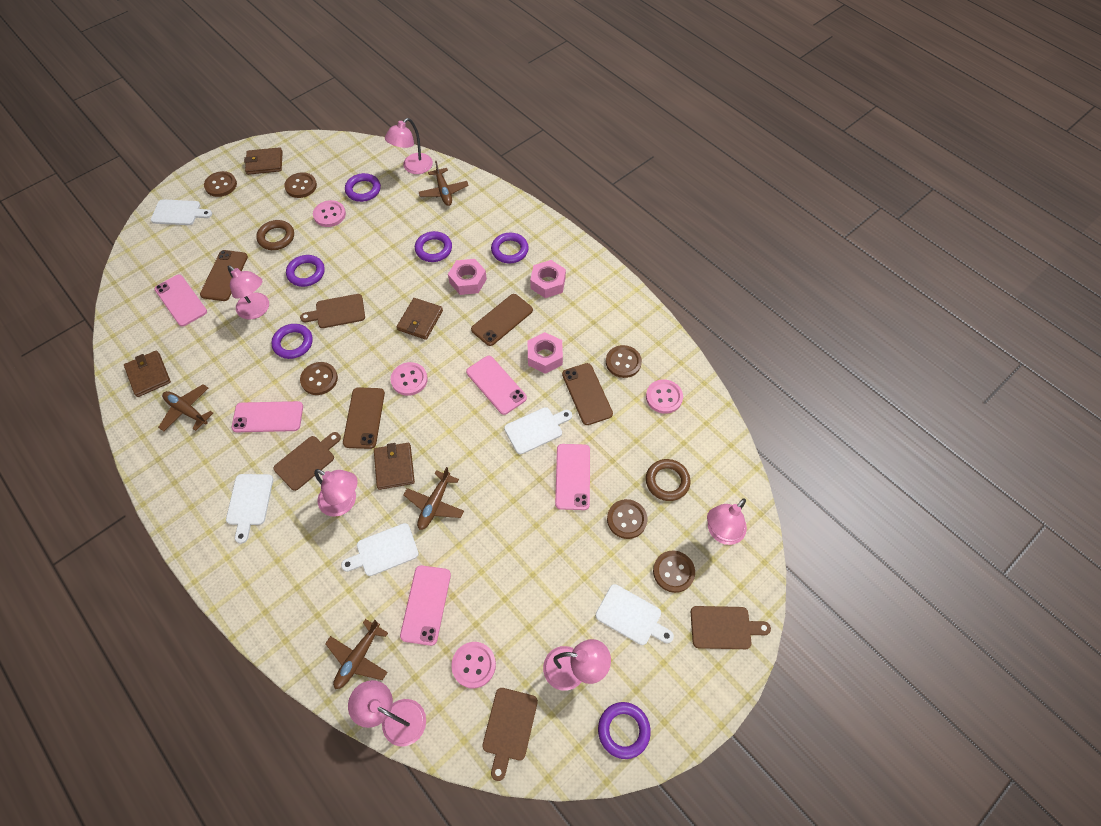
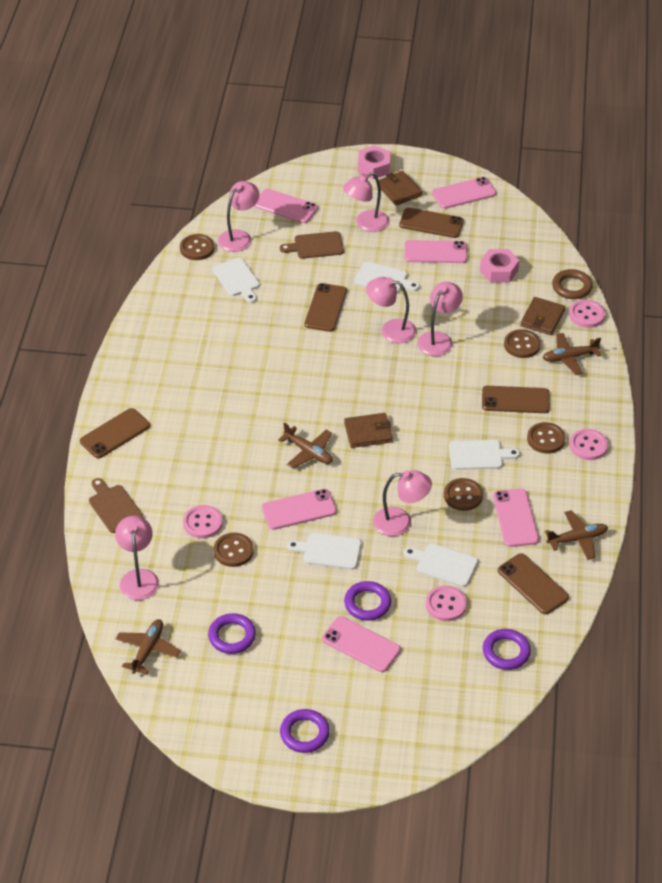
brown button: [204,171,237,197] [284,172,317,198] [300,362,338,395] [606,345,642,378] [607,499,647,539] [653,551,695,593] = 6 -> [180,234,214,260] [214,533,254,567] [444,478,483,511] [504,329,541,358] [527,422,566,453] = 5
brown cutting board: [273,432,341,491] [300,294,365,328] [482,688,538,781] [691,606,771,649] = 4 -> [89,478,143,533] [280,231,344,259] = 2
brown phone: [200,250,248,301] [343,387,385,449] [471,294,533,346] [562,363,613,425] = 4 -> [80,408,150,458] [305,283,347,332] [399,208,464,238] [482,386,550,413] [498,553,569,614] = 5
brown ring: [256,220,294,250] [646,459,691,501] = 2 -> [552,269,593,299] = 1
brown wallet: [124,350,171,397] [244,147,283,175] [374,443,415,490] [397,298,443,340] = 4 -> [344,413,393,448] [379,171,422,206] [520,297,565,335] = 3
pink nut: [448,259,487,295] [528,332,563,374] [530,260,566,298] = 3 -> [358,145,391,179] [480,249,519,283] = 2
pink phone: [155,275,207,327] [231,401,303,432] [400,565,451,646] [466,356,527,415] [555,444,590,510] = 5 -> [254,189,318,223] [262,489,337,530] [322,616,401,672] [405,240,467,263] [432,177,496,209] [493,489,539,547] = 6
purple ring: [271,324,313,359] [286,255,325,287] [345,173,381,202] [415,231,452,262] [491,233,529,263] [598,702,651,759] = 6 -> [208,613,256,654] [280,709,330,753] [344,581,391,621] [483,629,531,670] = 4

